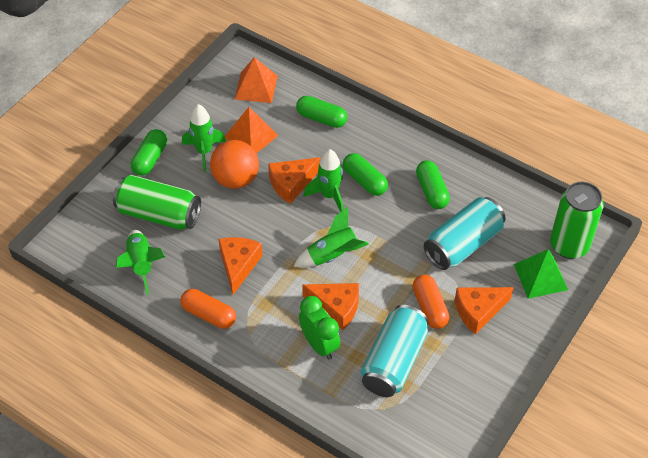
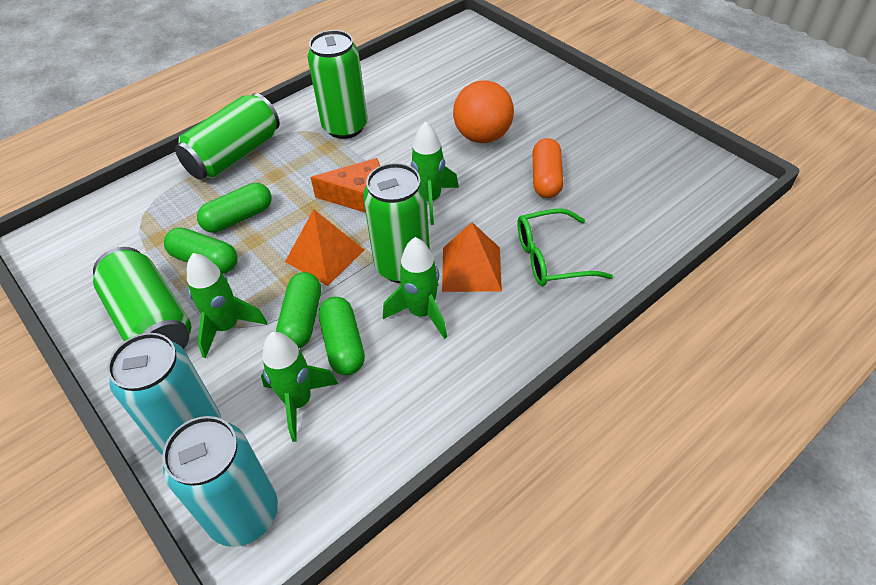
green can: [113,175,201,230] [550,182,604,259] = 2 -> [93,247,191,349] [175,93,280,180] [307,30,368,139] [363,163,430,283] = 4
green clock: [299,296,340,360] = 1 -> none = 0
green glasses: none = 0 -> [517,208,613,286] = 1
green pyramid: [514,249,568,299] = 1 -> none = 0
orange capsule: [180,289,236,329] [413,274,449,329] = 2 -> [532,138,563,198] = 1
orange cheese: [218,237,262,295] [268,157,320,204] [302,283,359,330] [455,287,514,335] = 4 -> [311,158,380,213] = 1

